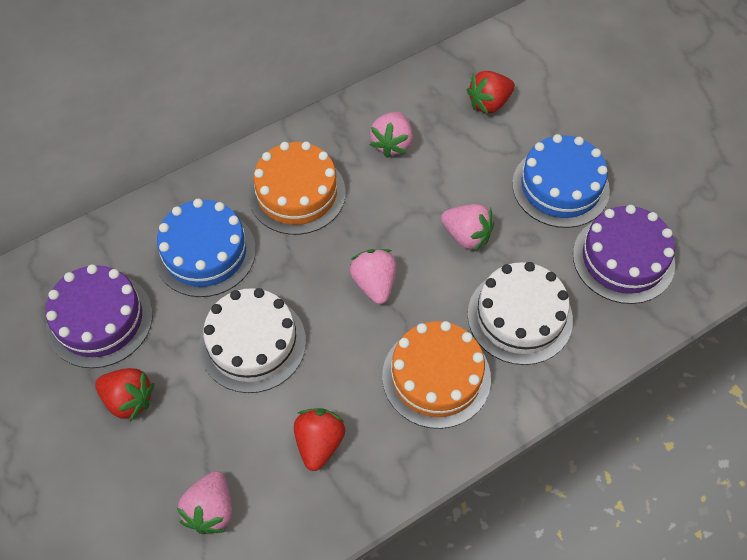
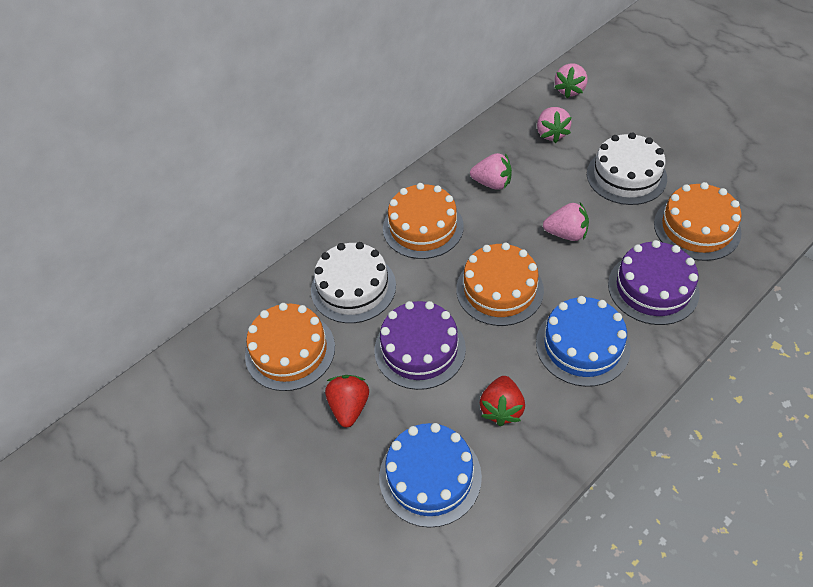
orange cake: [248,142,346,235] [382,321,491,429] = 2 -> [245,303,335,391] [383,183,464,259] [456,243,544,326] [654,182,742,261] = 4
red strawberry: [95,368,154,422] [294,408,345,471] [467,71,515,114] = 3 -> [325,375,369,428] [480,376,525,426] = 2

